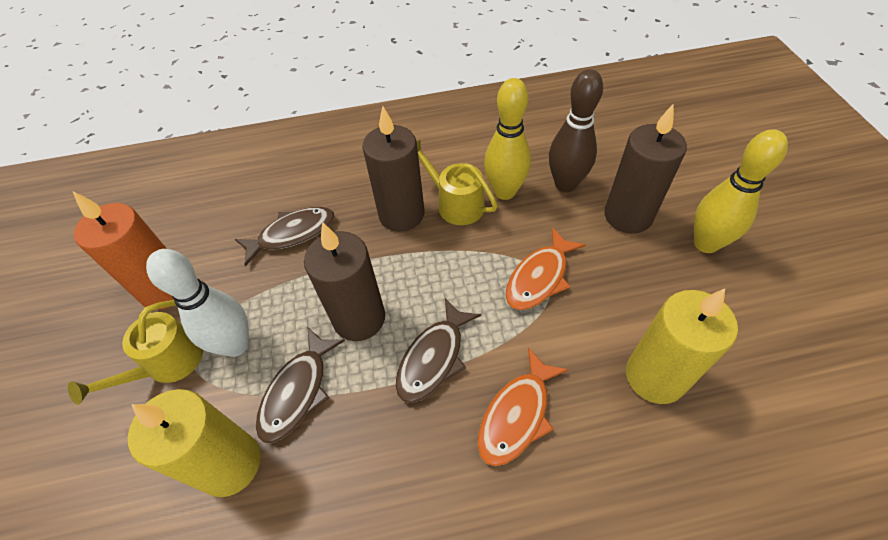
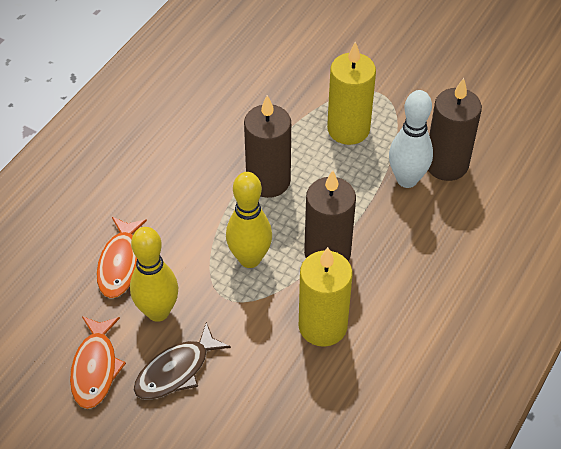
brown bowling pin: [549,69,603,192] = 1 -> none = 0
brown fish: [235,207,334,267] [256,327,345,443] [395,298,481,403] = 3 -> [134,322,231,400] = 1
orange candle: [73,191,174,310] = 1 -> none = 0
yellow watering can: [68,300,203,405] [417,140,498,225] = 2 -> none = 0

